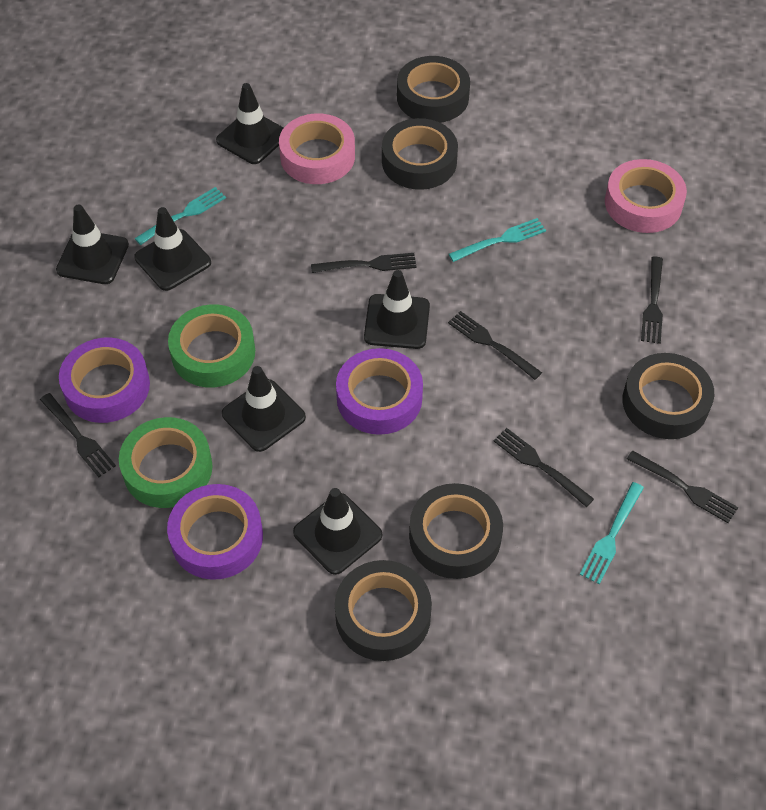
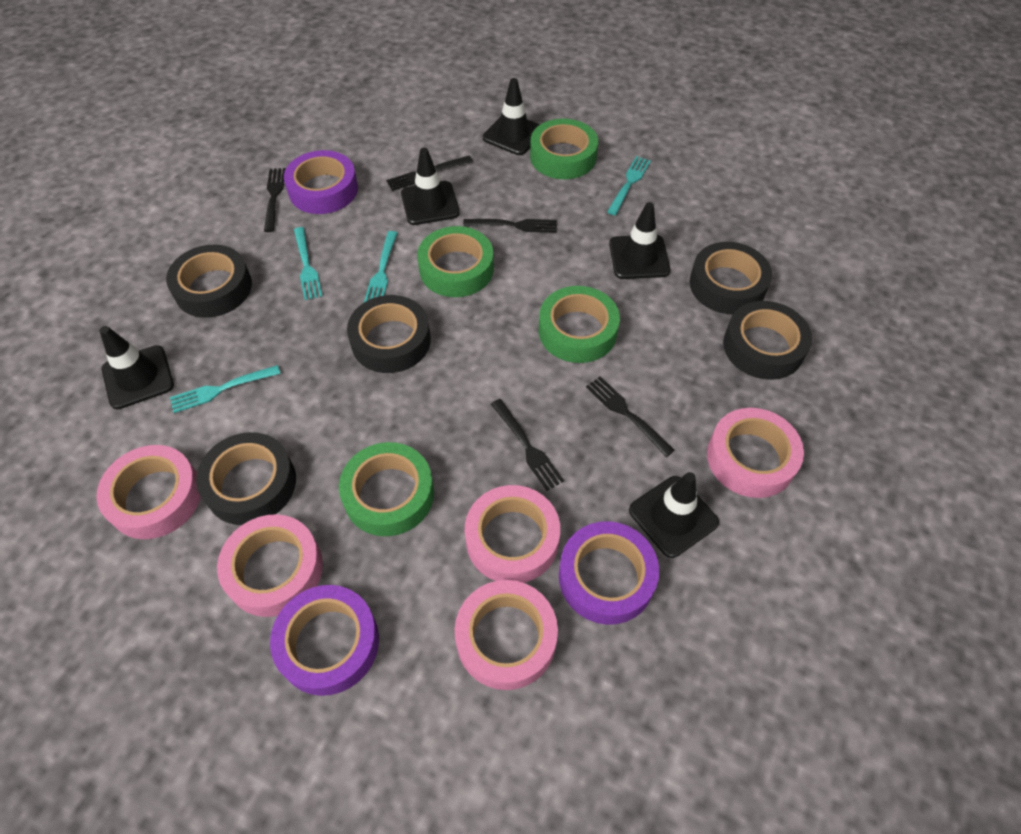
black fork: [40,393,116,477] [311,253,417,273] [448,311,542,380] [493,428,594,507] [627,450,738,523] [641,257,663,344] = 6 -> [264,168,286,232] [386,156,473,191] [463,219,557,233] [491,399,564,491] [586,377,675,457] = 5
black traffic cone: [56,204,129,284] [134,207,211,291] [216,83,284,164] [222,366,306,452] [293,488,382,575] [364,270,430,349] = 6 -> [99,326,174,409] [401,148,460,225] [483,78,540,155] [609,202,670,279] [629,472,719,558] = 5
green tape: [119,417,213,508] [168,304,255,388] = 2 -> [339,442,434,536] [417,226,494,297] [530,119,598,179] [539,286,620,363] = 4
pink tape: [279,113,355,184] [605,159,687,233] = 2 -> [96,445,201,539] [217,514,323,617] [455,580,558,690] [465,485,560,583] [707,408,804,498] = 5
turquoise fork: [134,187,226,245] [449,218,546,262] [580,482,644,584] = 3 -> [170,365,281,413] [294,227,323,300] [364,231,398,302] [607,156,651,215] = 4

